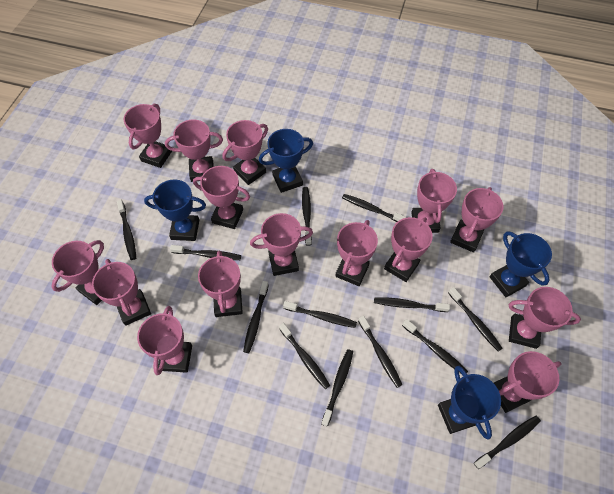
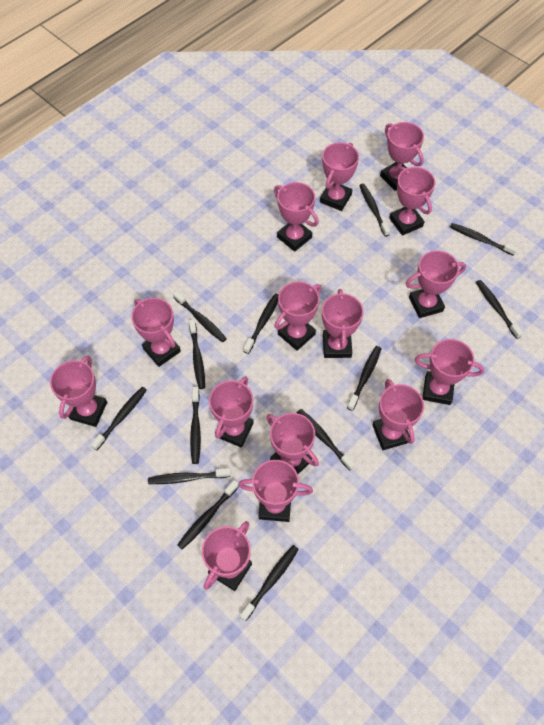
blue trophy: [144,180,206,241] [259,129,313,193] [438,366,501,440] [490,231,552,297] = 4 -> none = 0

